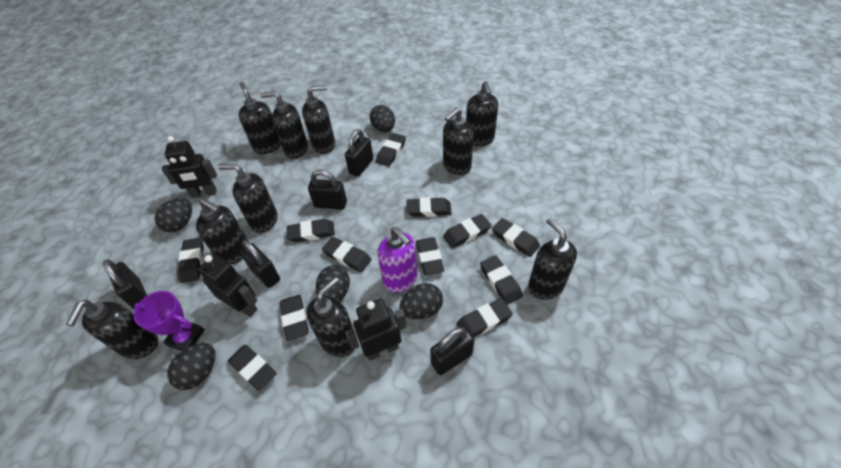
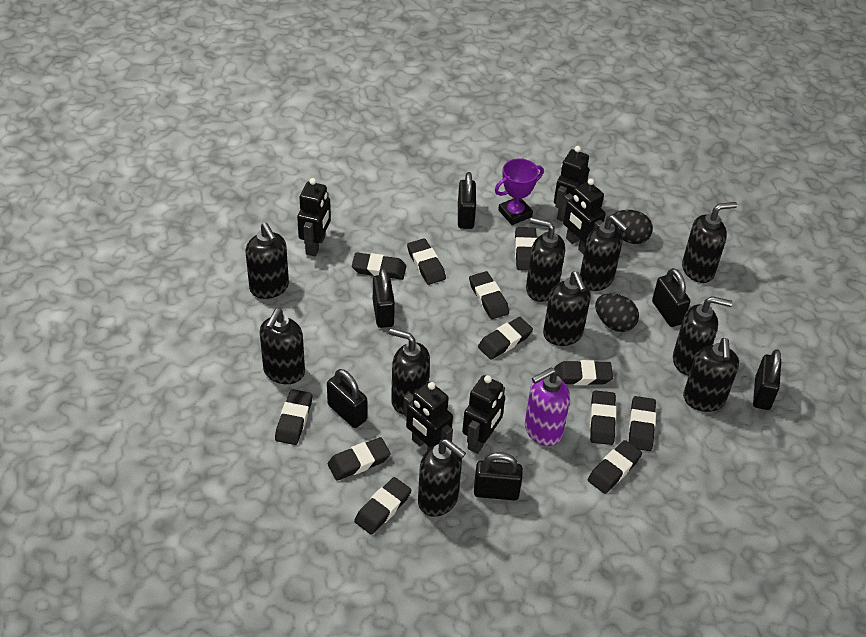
black egg: [155,198,192,232] [167,343,215,390] [316,265,350,301] [370,105,395,132] [400,283,443,319] = 5 -> [595,294,639,332] [612,210,653,244] = 2
black padlock: [103,259,147,309] [240,240,280,288] [308,170,347,210] [345,129,373,177] [430,327,474,375] = 5 -> [327,369,367,428] [373,268,395,328] [458,172,476,229] [474,452,523,501] [652,268,690,327] [753,349,781,410] = 6
black robot: [162,136,217,198] [198,254,257,317] [345,299,407,360] = 3 -> [297,178,331,256] [403,382,453,450] [462,375,505,454] [554,146,589,222] [561,178,606,254] = 5

